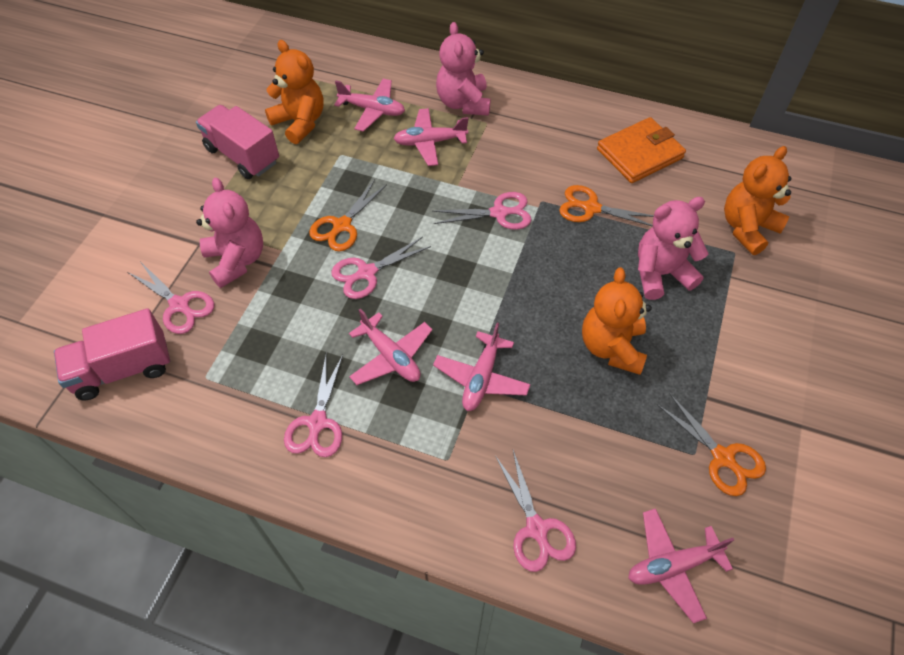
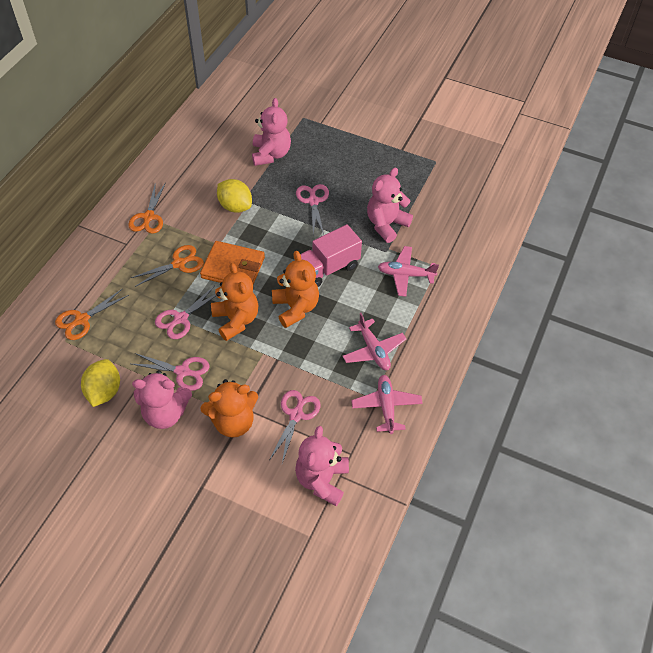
pink plane: [334,79,405,132] [349,309,432,385] [394,108,469,166] [433,323,531,411] [628,508,734,623] = 5 -> [342,313,406,370] [351,375,423,434] [378,246,439,297] = 3
pink scissors: [128,263,214,334] [284,355,343,457] [331,237,431,299] [432,192,532,230] [496,450,576,572] = 5 -> [132,353,210,391] [155,285,216,339] [270,390,321,463] [296,184,329,234] = 4
pink teddy bear: [196,177,263,288] [436,22,491,116] [638,197,709,300] = 3 -> [132,370,192,429] [252,98,291,166] [295,426,349,506] [367,168,413,243] = 4
pink truck: [54,308,170,400] [196,105,279,179] = 2 -> [294,224,362,287] = 1
yellow lemon: none = 0 -> [81,359,120,407] [217,179,252,213] = 2

